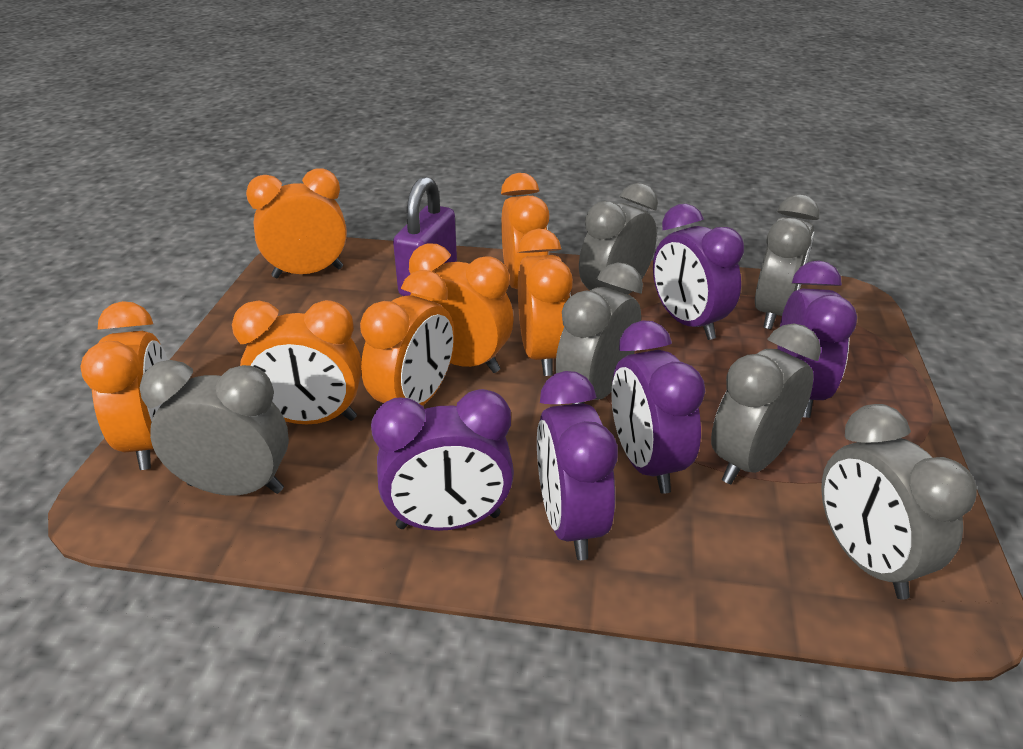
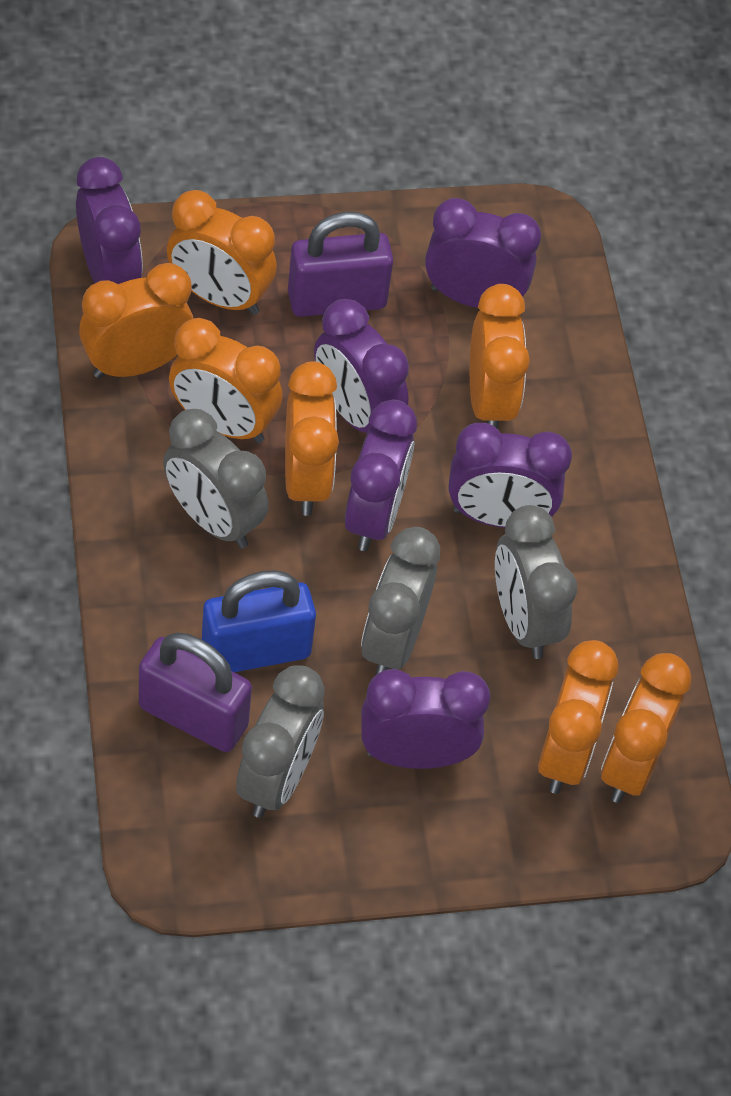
blue padlock: none = 0 -> [202,570,316,672] = 1
grey clock: [140,360,289,496] [556,262,643,404] [579,183,658,295] [711,323,821,484] [755,195,820,330] [821,404,977,599] = 6 -> [163,409,269,548] [236,665,325,818] [361,527,440,675] [495,505,577,659] = 4
purple clock: [371,389,514,531] [537,371,618,560] [611,321,705,494] [653,204,744,340] [777,261,857,418] = 5 -> [76,157,143,284] [314,299,409,433] [345,400,417,551] [361,669,491,769] [425,198,541,308] [449,423,572,528] = 6
purple padlock: [393,176,457,296] = 1 -> [139,632,252,752] [288,211,393,317] = 2

